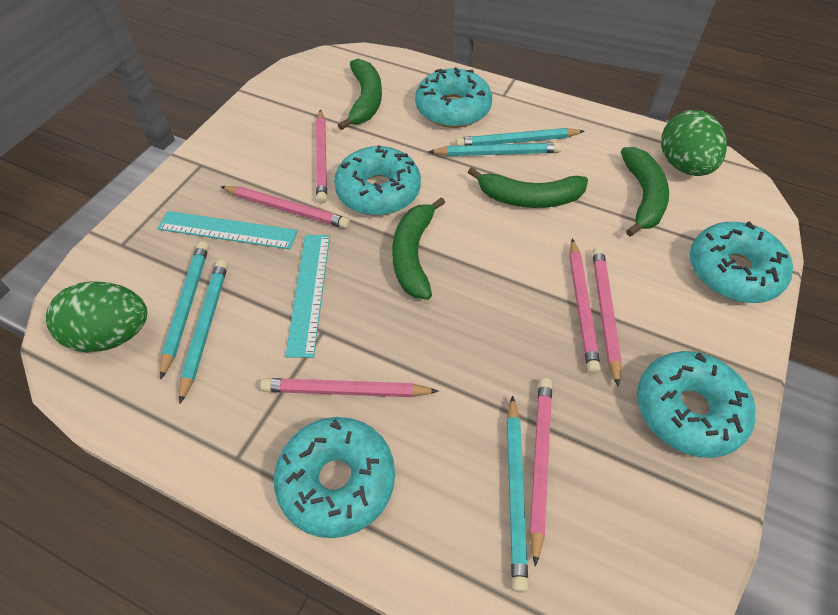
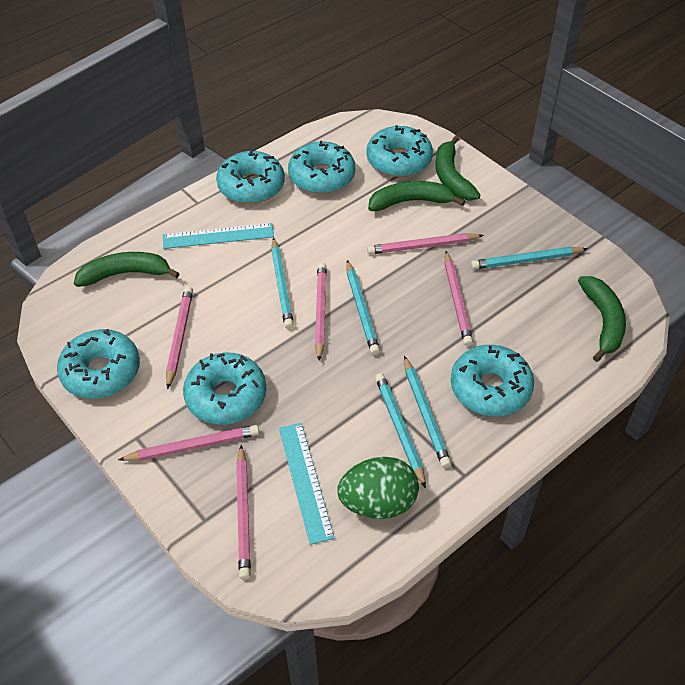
green egg: [46,281,147,352] [661,110,727,176] = 2 -> [337,457,419,519] = 1
turquoise donut: [274,417,395,538] [334,145,421,216] [415,67,492,128] [637,351,756,458] [690,221,793,303] = 5 -> [57,329,140,399] [183,352,266,425] [216,150,285,204] [288,141,355,194] [366,125,433,177] [451,345,534,416] = 6

